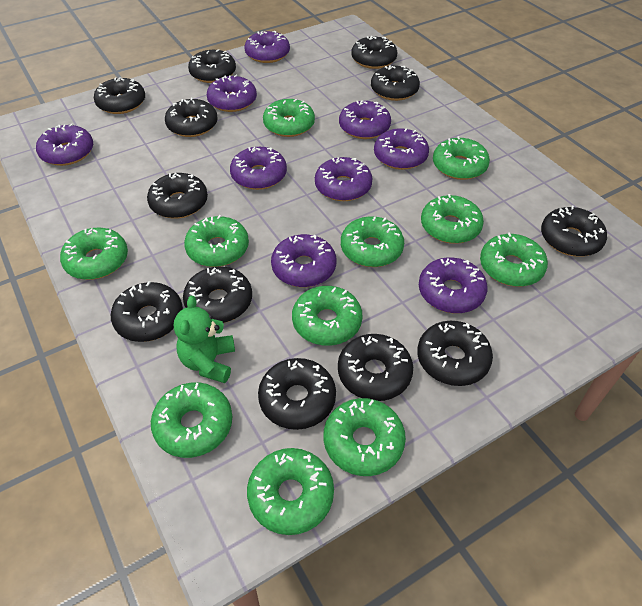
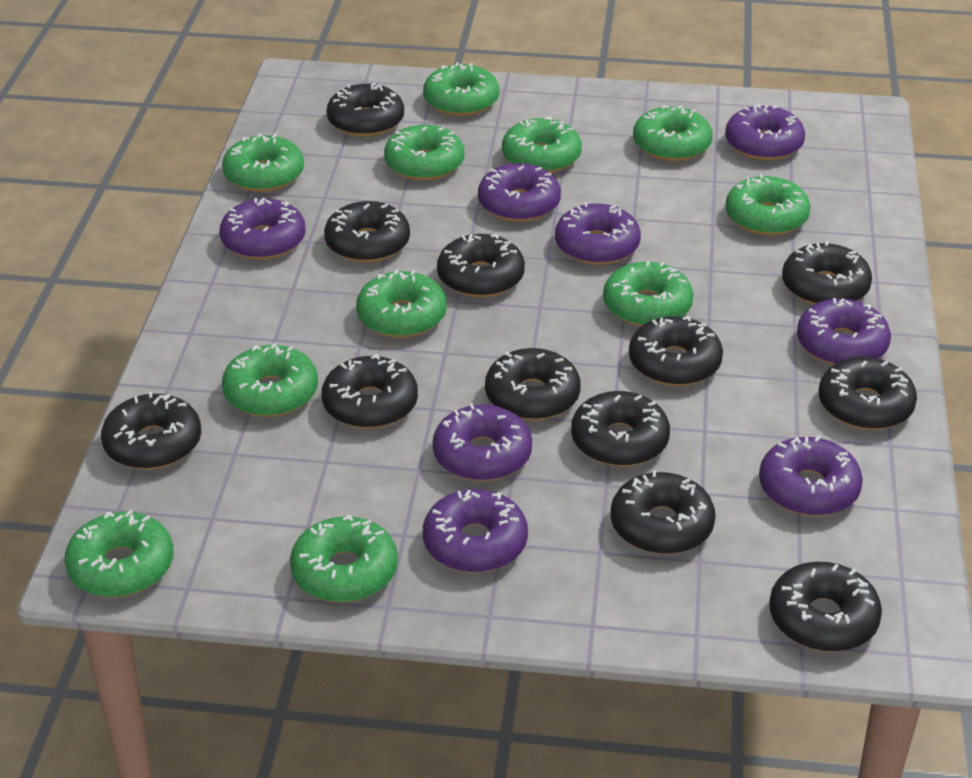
green teddy bear: [174,296,235,383] = 1 -> none = 0
purple donut: [36,124,93,166] [207,75,257,112] [230,147,287,190] [244,31,290,63] [271,234,336,287] [315,157,372,201] [339,100,391,139] [374,128,429,170] [419,257,488,313] = 9 -> [220,198,306,260] [423,489,528,573] [433,403,532,481] [478,163,561,222] [555,202,641,265] [725,104,805,160] [759,435,863,516] [797,298,891,365] = 8

